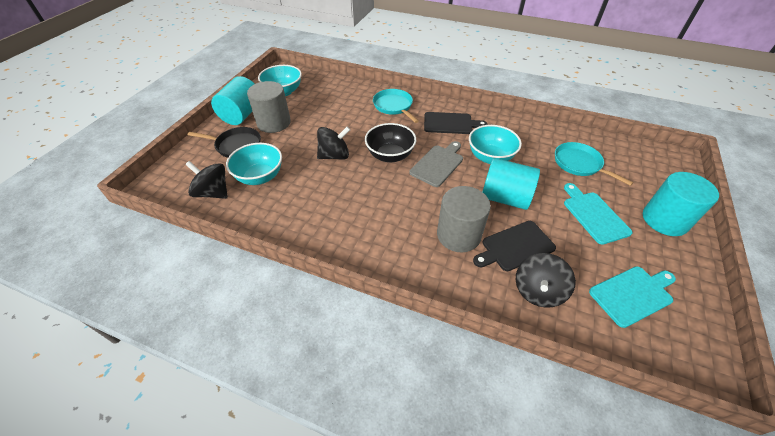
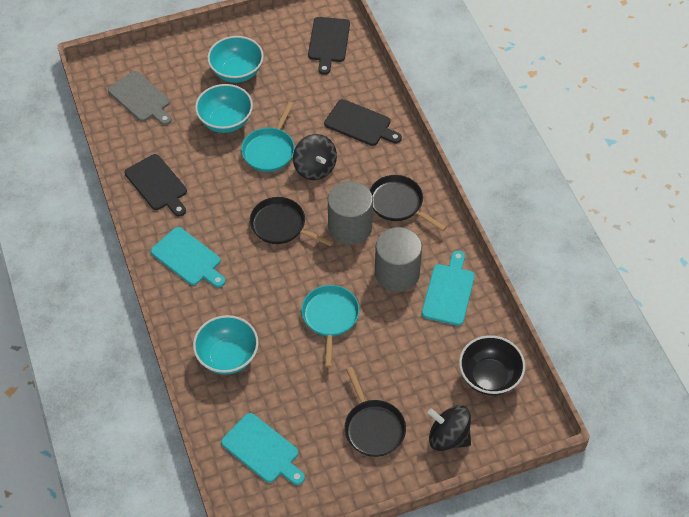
black cutting board: [424,112,487,134] [473,221,556,271] = 2 -> [125,154,187,217] [308,17,350,75] [324,99,402,146] = 3
black pan: [188,127,261,158] = 1 -> [250,197,334,246] [344,367,406,457] [370,175,446,231] = 3
black spinning top: [185,161,228,199] [317,127,350,160] [516,253,576,308] = 3 -> [293,134,337,180] [428,405,471,451] = 2
turquoise cutting board: [564,183,633,245] [589,266,676,328] = 2 -> [151,227,225,288] [221,413,305,485] [422,251,475,326] = 3
turquoise cylinder: [211,76,254,125] [483,158,540,210] [643,172,719,236] = 3 -> none = 0

